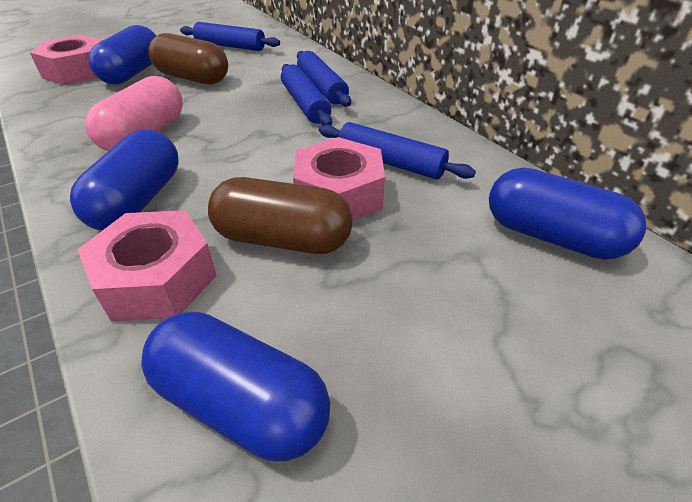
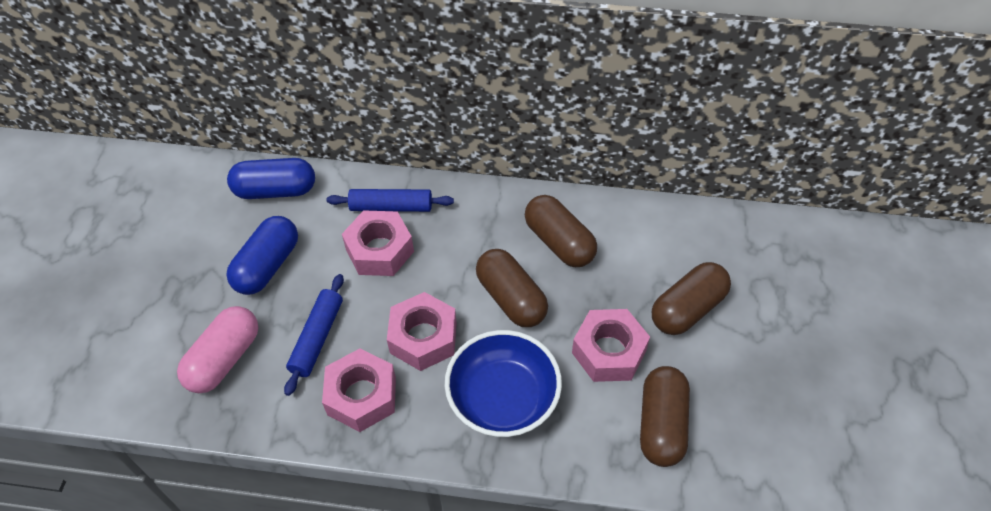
blue bowl: none = 0 -> [445,330,562,437] = 1
blue capsule: [70,129,178,230] [89,25,156,85] [141,312,330,461] [489,167,647,260] = 4 -> [226,216,298,295] [227,158,315,199] = 2
blue rolling pin: [180,22,280,51] [281,64,332,125] [297,51,351,107] [319,122,476,180] = 4 -> [284,274,344,396] [327,189,454,212] = 2
brown capsule: [148,33,228,84] [208,177,353,254] = 2 -> [476,249,548,327] [525,195,597,267] [640,366,690,467] [652,262,731,335] = 4
pink nut: [30,35,103,85] [77,210,217,322] [293,137,385,220] = 3 -> [322,348,396,432] [342,210,414,276] [387,292,457,371] [572,309,650,382] = 4

